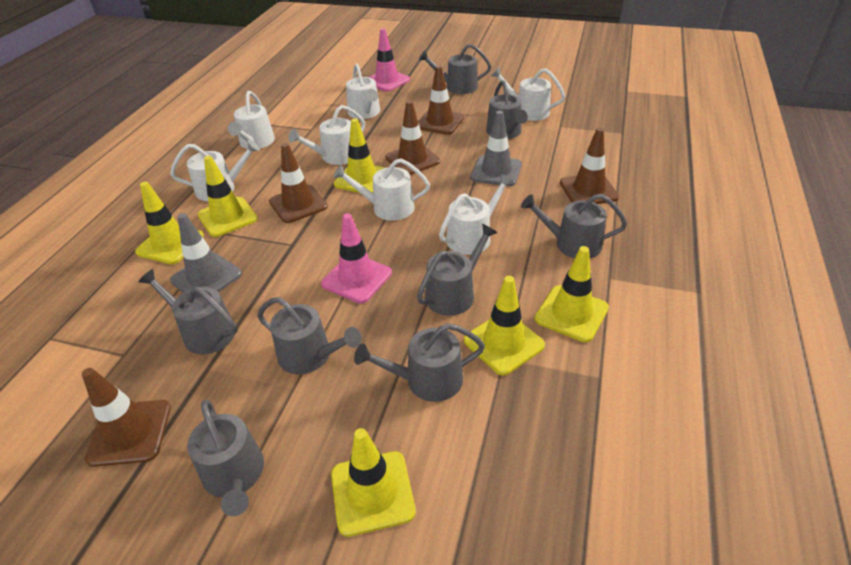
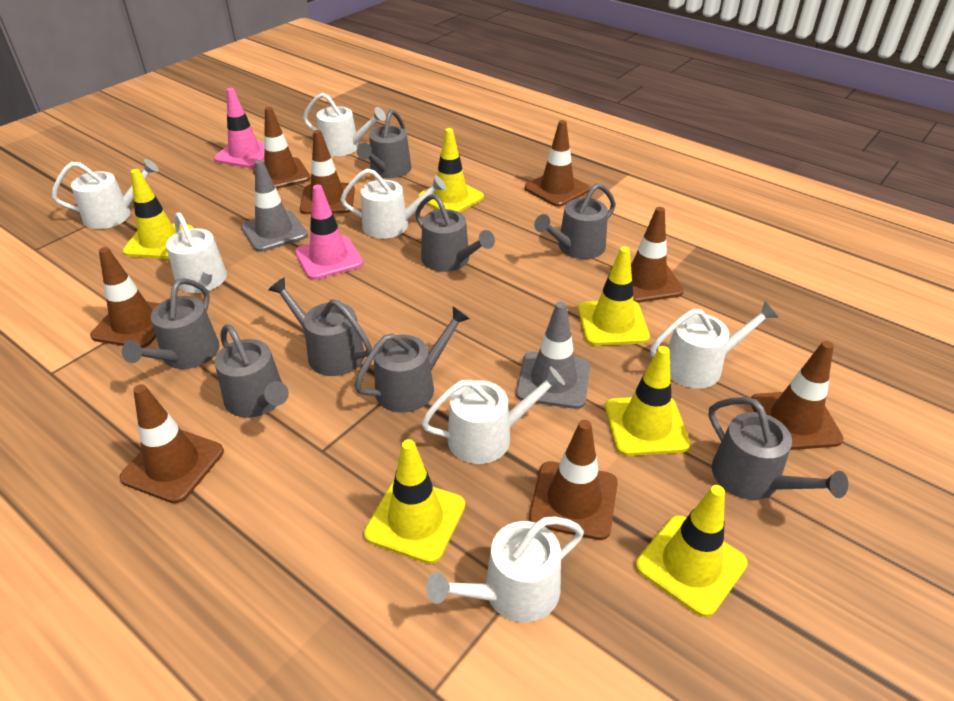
brown traffic cone: [82,368,171,467] [269,143,328,223] [385,100,440,175] [418,66,464,135] [560,128,619,204] = 5 -> [90,247,160,348] [119,384,224,504] [253,107,311,189] [300,130,355,214] [525,120,590,207] [529,420,618,540] [611,207,684,303] [751,341,844,450] = 8

